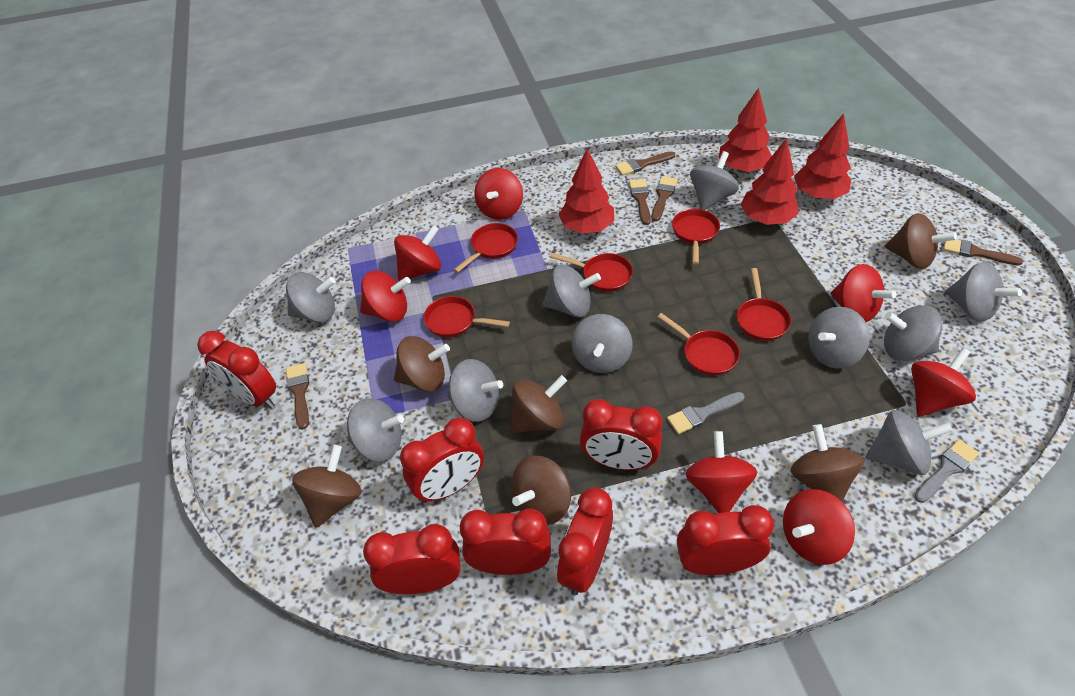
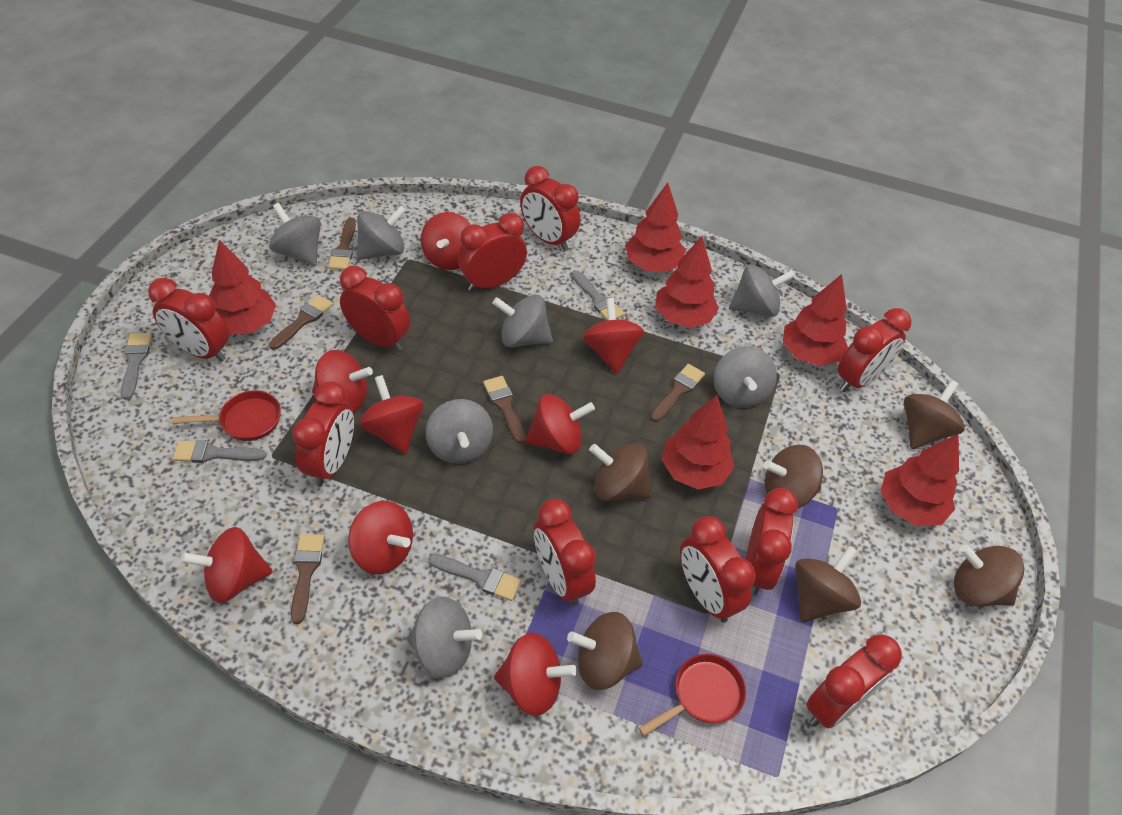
grey brush: [667,392,745,434] [914,439,979,503] = 2 -> [121,333,152,400] [173,440,266,463] [429,554,521,601] [571,270,625,321] = 4
grey spinning top: [286,272,336,322] [347,398,404,462] [447,359,503,422] [543,264,601,317] [572,314,632,373] [690,151,739,210] [808,307,870,369] [865,410,953,475] [884,306,943,361] [945,262,1022,322] = 10 -> [269,203,321,266] [357,206,406,260] [407,597,482,678] [426,399,493,464] [492,295,553,348] [714,346,777,408] [729,264,795,317] = 7
red clock: [197,331,276,409] [363,524,461,594] [400,417,484,503] [460,508,551,575] [557,488,613,595] [580,399,662,470] [677,505,774,575] = 7 -> [148,278,229,362] [292,381,354,487] [340,266,410,351] [458,213,527,292] [520,166,580,251] [534,499,596,606] [680,516,756,623] [746,488,798,595] [806,634,902,729] [838,308,911,392] = 10
red pan: [423,296,510,338] [454,223,518,273] [550,253,633,292] [658,313,740,376] [672,209,720,265] [737,268,791,341] = 6 -> [172,390,281,441] [639,654,746,736] = 2
red spinning top: [360,271,411,322] [394,225,441,281] [474,168,523,220] [685,431,757,513] [783,489,855,565] [831,264,897,322] [911,348,976,416] = 7 -> [181,527,273,603] [312,350,373,412] [348,501,413,574] [359,375,423,454] [421,212,471,270] [494,633,577,716] [525,394,595,455] [583,298,644,374] = 8
red tree: [558,149,614,234] [719,88,772,172] [740,138,799,225] [794,113,851,199] = 4 -> [209,240,276,335] [625,183,686,272] [655,236,719,328] [662,395,734,489] [783,274,848,366] [880,434,959,526] = 6

